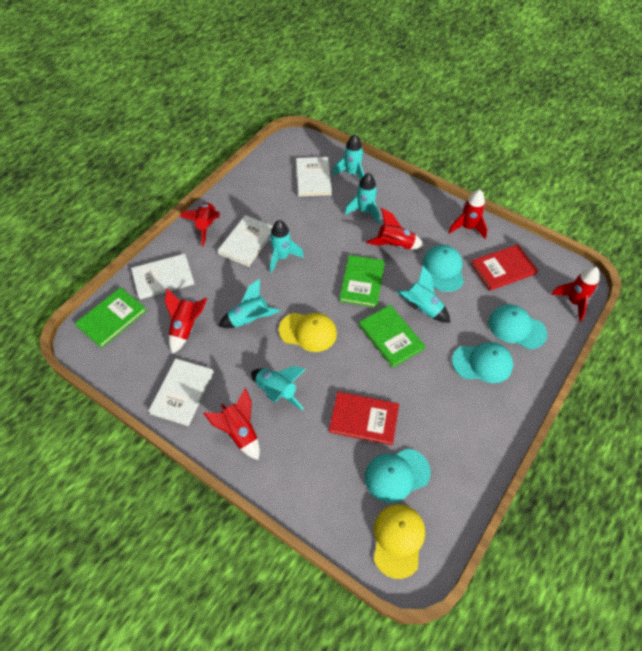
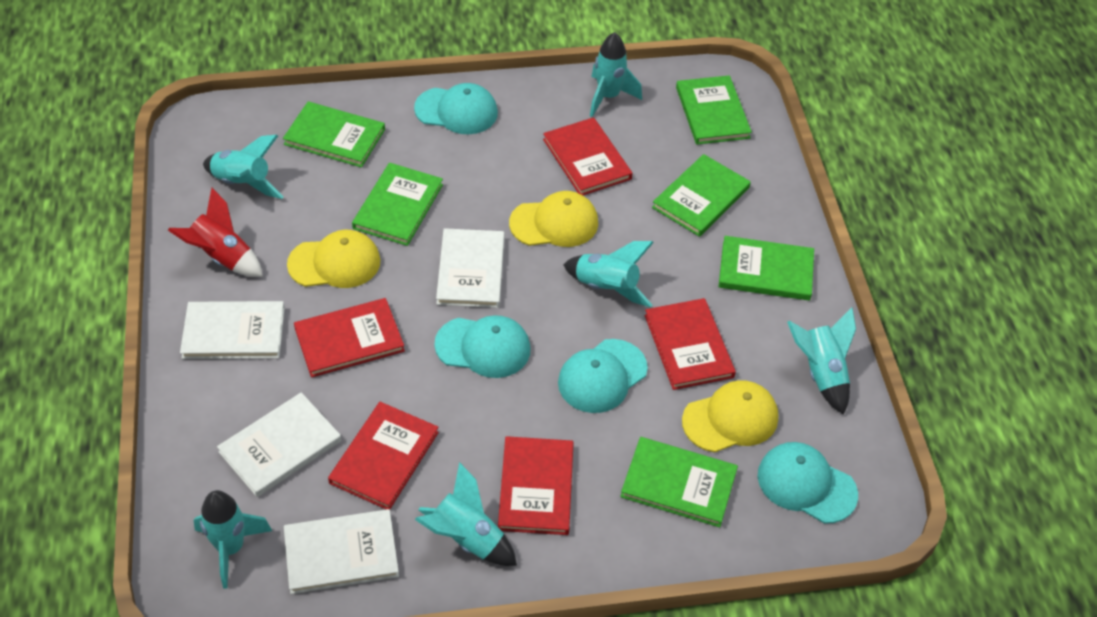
green book: [75,287,147,348] [339,255,385,308] [359,305,425,368] = 3 -> [283,101,385,167] [352,163,443,246] [620,437,738,527] [652,154,751,237] [676,75,752,145] [718,236,814,300] = 6
red book: [329,392,399,445] [471,244,538,291] = 2 -> [294,298,405,377] [328,402,439,509] [498,436,574,535] [543,117,633,195] [645,298,736,390] = 5
red rocket: [165,288,207,354] [180,202,220,247] [203,388,260,460] [366,208,424,249] [448,190,488,239] [551,267,600,322] = 6 -> [168,188,263,277] = 1
yellow cap: [279,313,337,352] [374,504,425,579] = 2 -> [287,230,380,288] [509,191,598,247] [682,380,778,452] = 3

